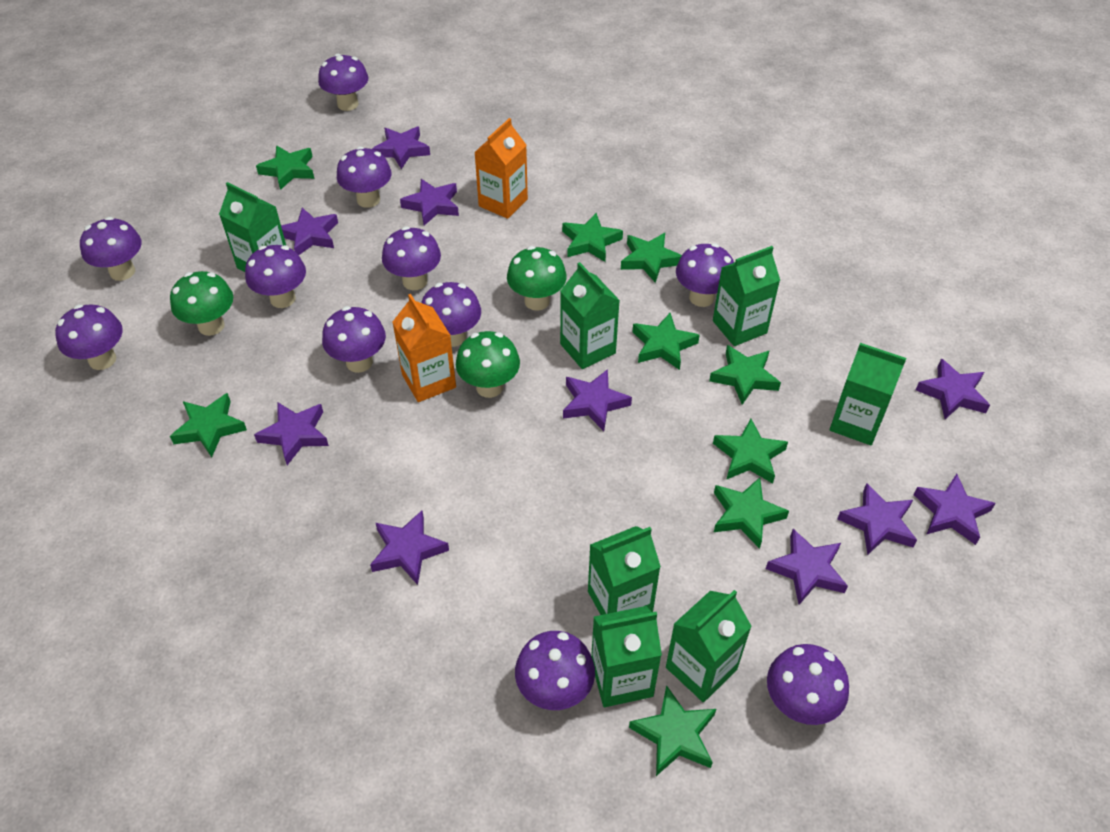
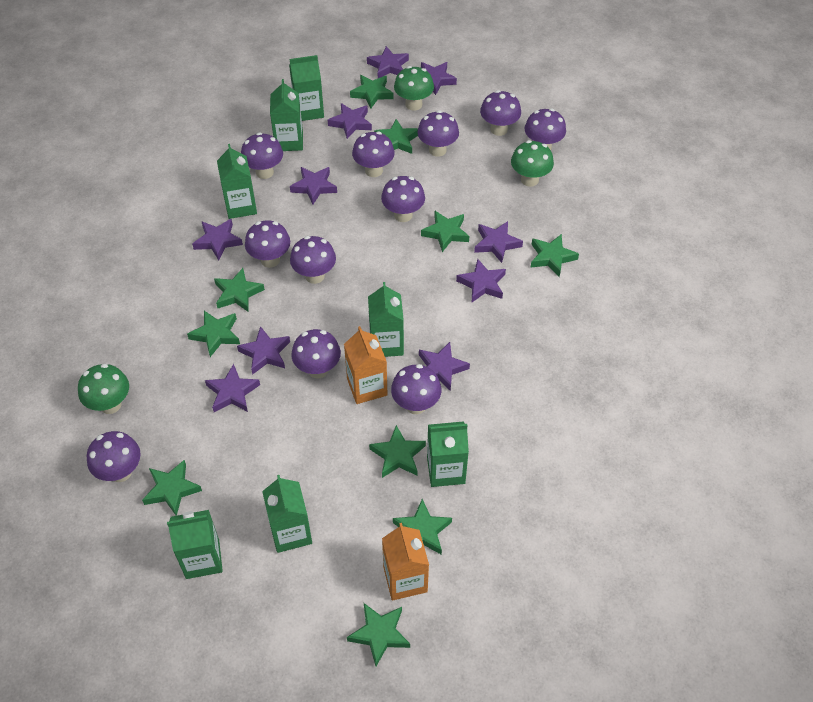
green star: [170,393,247,457] [256,145,314,190] [562,213,623,262] [621,233,682,283] [629,685,716,776] [632,313,700,370] [709,345,781,405] [713,419,788,484] [714,477,789,549] = 9 -> [142,460,202,516] [187,311,240,357] [214,268,265,312] [347,603,410,666] [350,75,394,109] [369,425,426,478] [374,119,418,154] [393,499,452,555] [421,211,469,252] [530,234,579,277] = 10

